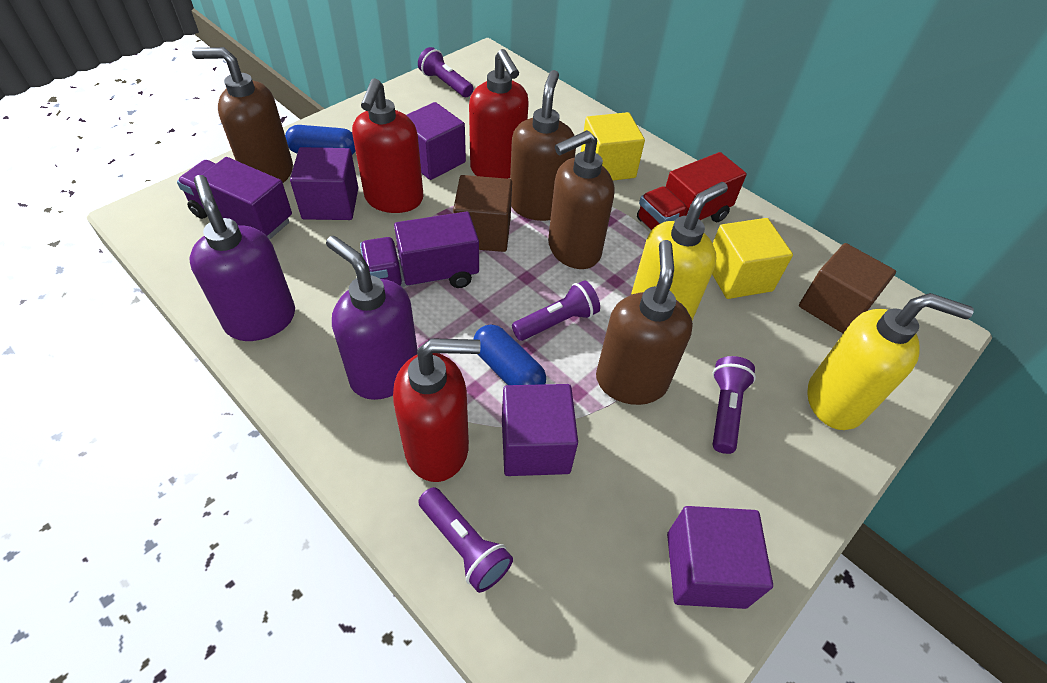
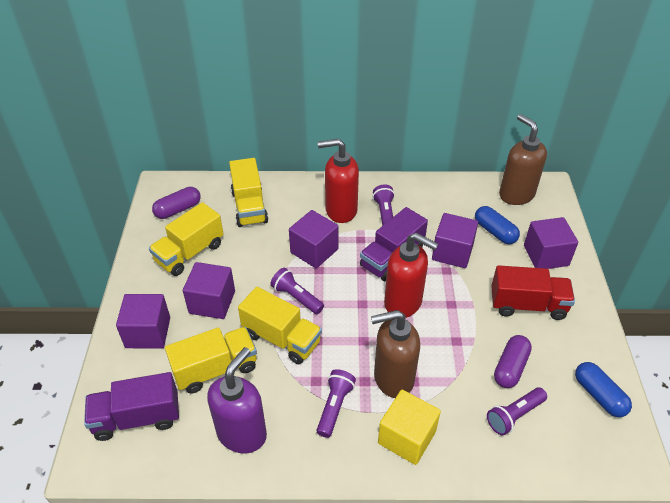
brown cube: [453,175,512,252] [799,243,896,333] = 2 -> none = 0
brown soap dispenser: [192,47,293,183] [510,70,576,221] [548,130,614,269] [596,240,693,405] = 4 -> [371,310,420,398] [499,114,547,205] = 2
purple capsule: none = 0 -> [152,187,201,219] [494,335,532,388] = 2
purple cube: [290,147,358,220] [406,102,466,180] [502,384,578,476] [667,506,773,609] = 4 -> [116,294,170,349] [183,262,235,319] [289,210,339,268] [432,213,478,268] [524,217,578,269] = 5
purple soap dispenser: [189,175,295,341] [326,236,417,400] = 2 -> [207,347,267,453] = 1
red soap dispenser: [352,78,424,213] [393,338,481,482] [469,49,529,179] = 3 -> [318,139,359,223] [384,233,438,318] = 2
yellow cube: [581,112,645,181] [712,218,793,299] = 2 -> [378,390,441,465] = 1
yellow soap dispenser: [631,182,728,320] [807,293,974,430] = 2 -> none = 0
yellow truck: none = 0 -> [149,202,224,276] [165,327,257,393] [229,158,268,227] [238,287,322,364] = 4

